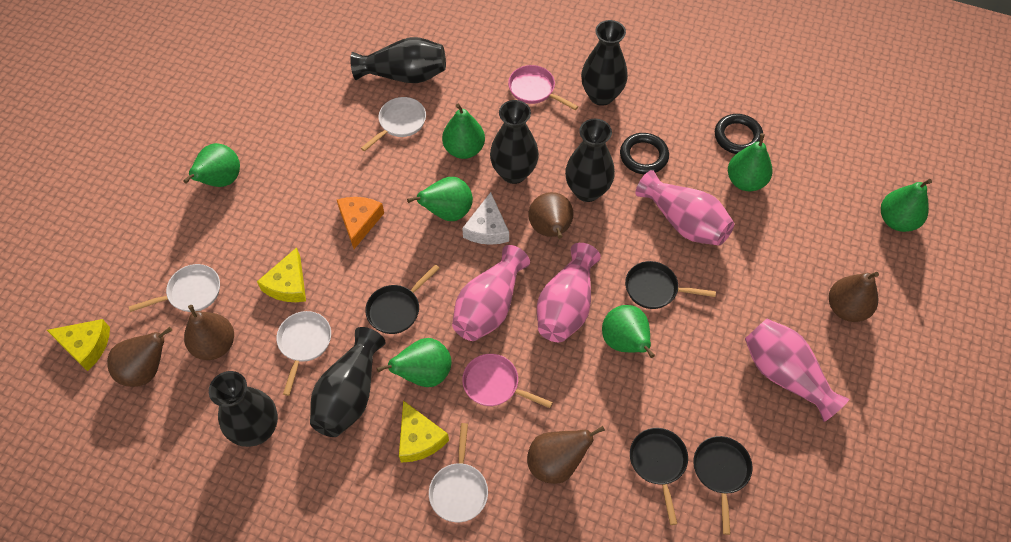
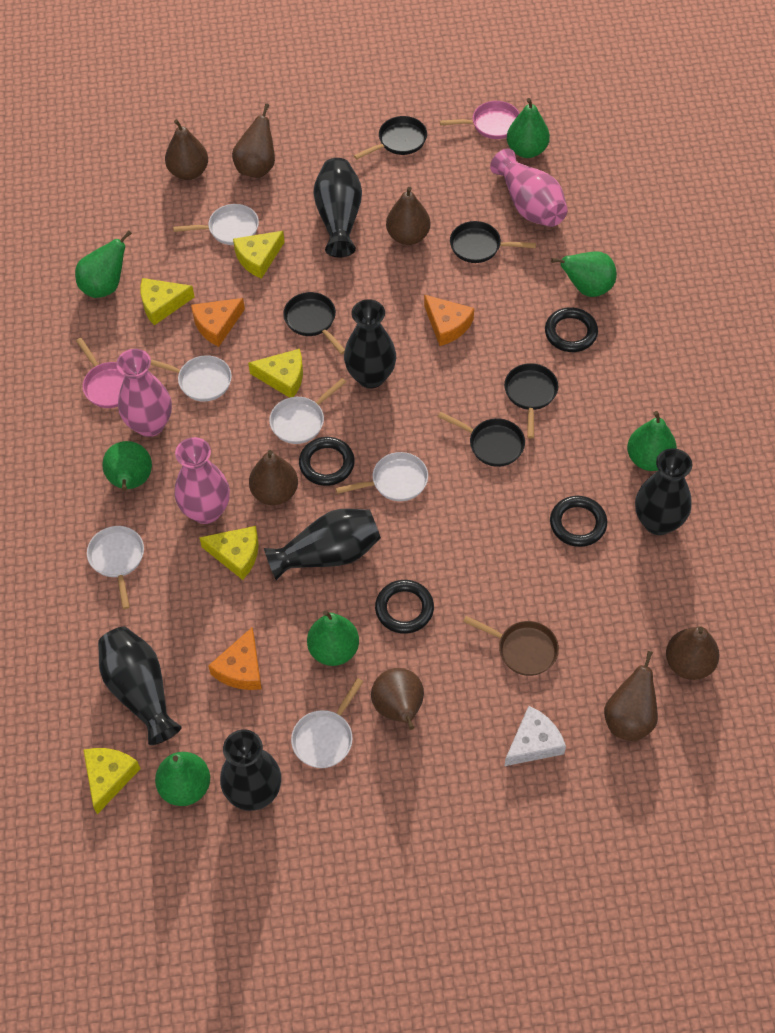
black pan: [365,264,440,334] [625,261,716,309] [630,428,688,525] [693,436,753,535] = 4 -> [283,292,345,354] [354,116,427,159] [438,412,525,467] [450,221,536,263] [504,363,558,439] = 5
black ring: [620,133,669,174] [715,114,763,154] = 2 -> [299,437,355,486] [375,580,434,634] [545,307,598,352] [550,496,607,547] = 4
brown pan: none = 0 -> [463,616,559,676] = 1
brown pear: [107,327,172,387] [184,305,234,360] [527,426,605,484] [528,192,574,239] [829,272,879,322] = 5 -> [165,119,208,180] [232,103,275,178] [249,450,298,505] [371,668,424,730] [386,187,430,245] [604,651,658,741] [666,626,720,680] = 7
orange cheese: [337,197,384,249] = 1 -> [191,298,245,347] [209,627,262,690] [424,295,474,346] = 3
pink vase: [452,245,530,341] [537,243,601,342] [636,170,734,246] [745,319,849,422] = 4 -> [116,349,172,437] [175,437,230,524] [490,149,568,227] = 3
white pan: [129,264,220,312] [277,311,331,396] [361,97,426,151] [429,423,488,522] = 4 -> [87,526,144,609] [150,355,232,402] [173,204,259,245] [269,378,346,444] [291,678,363,768] [336,452,428,501] = 6
yellow cheese: [47,319,110,371] [257,247,306,302] [399,400,449,462] = 3 -> [83,748,140,814] [140,278,195,325] [199,526,259,580] [233,231,285,279] [248,349,303,398] = 5

